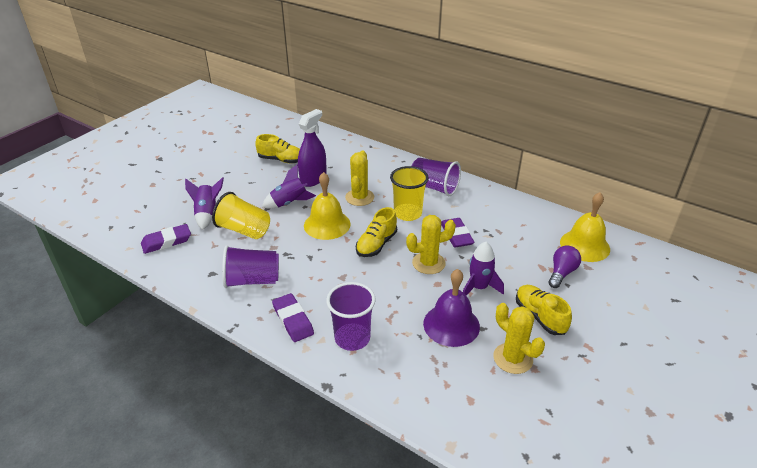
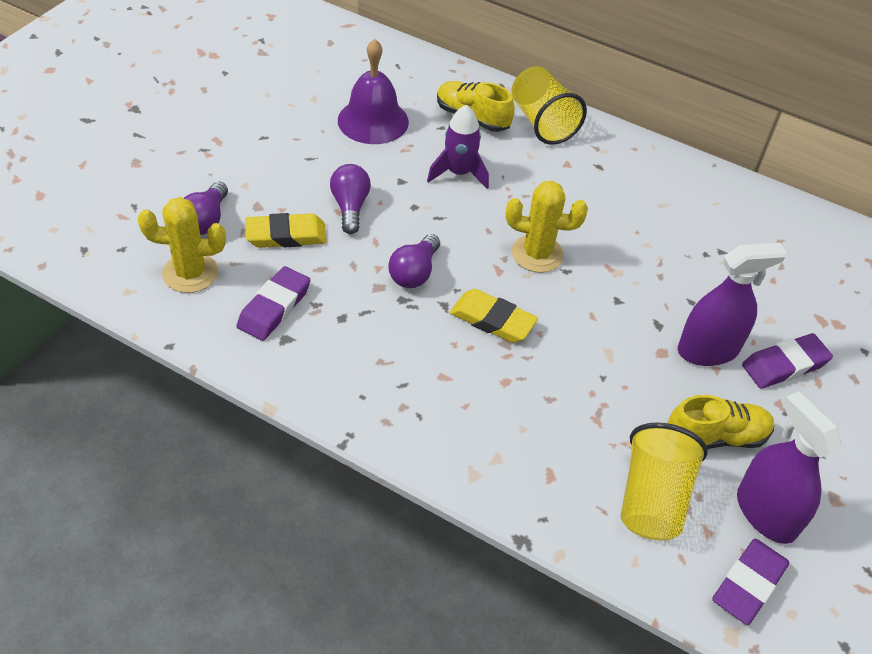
purple cup: [222,246,279,288] [326,282,376,351] [412,158,461,196] = 3 -> none = 0
purple light bulb: [548,245,581,288] = 1 -> [184,182,228,235] [330,164,371,234] [388,234,440,288] = 3
purple rocket: [185,177,224,230] [262,164,316,209] [463,242,504,296] = 3 -> [427,105,489,189] = 1
purple spray bottle: [298,109,327,187] = 1 -> [678,243,787,366] [737,391,842,544] = 2
yellow bell: [304,172,351,240] [560,192,610,262] = 2 -> none = 0
yellow cactus: [345,150,374,206] [406,215,456,274] [493,303,545,374] = 3 -> [138,197,226,293] [506,181,588,273] = 2
yellow eraser: none = 0 -> [245,213,327,248] [450,289,538,343] = 2
yellow shoe: [255,134,300,163] [356,207,397,257] [516,285,572,335] = 3 -> [437,81,515,132] [668,395,774,449] = 2

